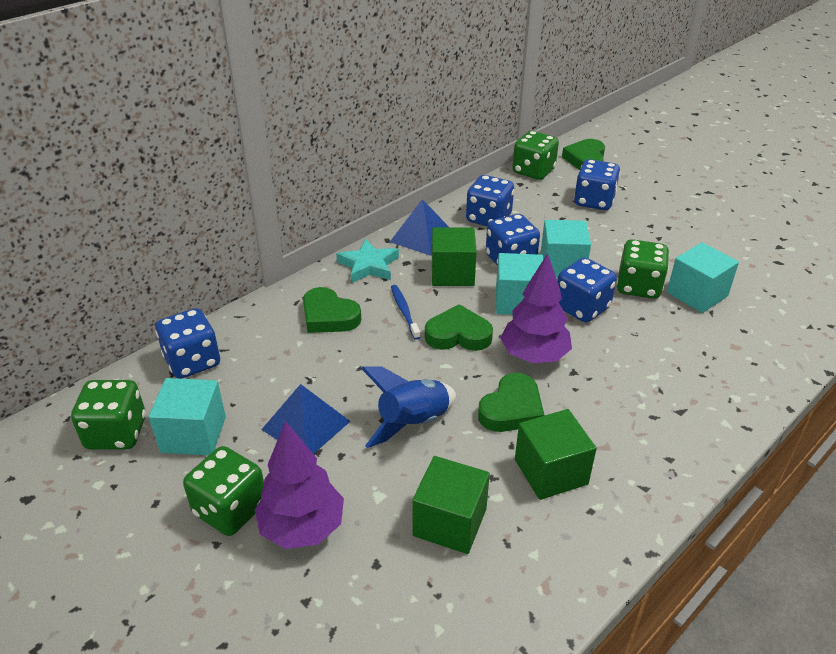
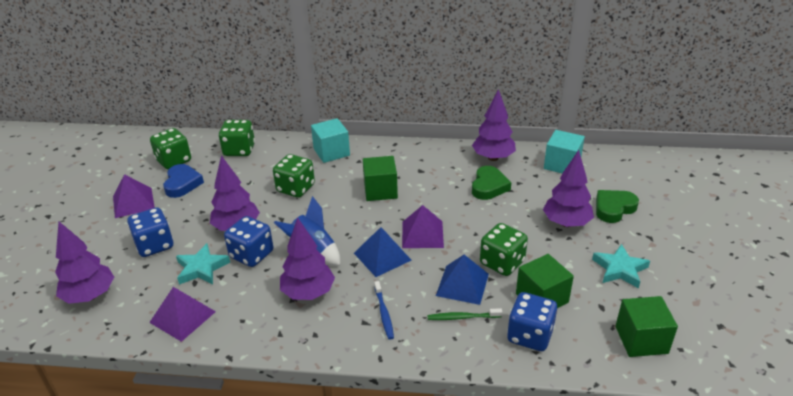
blue dice: [156,308,220,379] [466,175,514,226] [486,214,540,266] [557,257,617,323] [574,159,620,210] = 5 -> [127,208,173,257] [224,216,273,267] [507,292,557,351] = 3
blue heart: none = 0 -> [163,164,204,198] = 1
green heart: [303,287,361,333] [425,304,493,351] [478,373,544,432] [562,139,605,170] = 4 -> [472,166,511,200] [596,190,639,223] = 2
green toothbrush: none = 0 -> [428,308,502,320] = 1
purple pyramid: none = 0 -> [113,174,155,218] [149,287,216,342] [402,205,444,248] = 3
purple tree: [255,421,344,549] [500,253,572,363] = 2 -> [55,222,114,304] [210,155,260,231] [280,217,335,300] [472,89,516,161] [543,150,594,227] = 5
turquoise cube: [149,378,226,455] [496,253,543,315] [540,220,591,278] [667,242,739,313] = 4 -> [311,118,350,163] [544,130,585,173] = 2
turquoise star: [336,239,399,283] = 1 -> [176,243,230,285] [592,244,650,288] = 2

